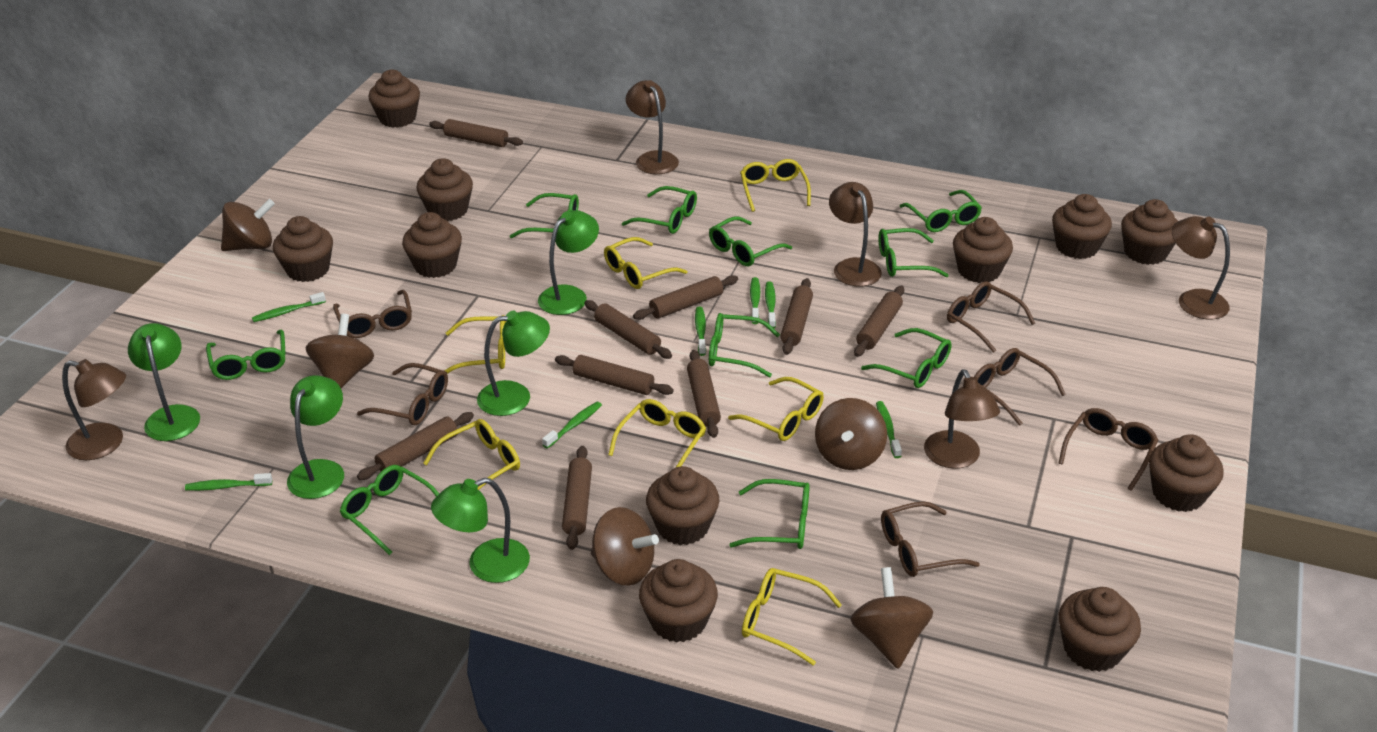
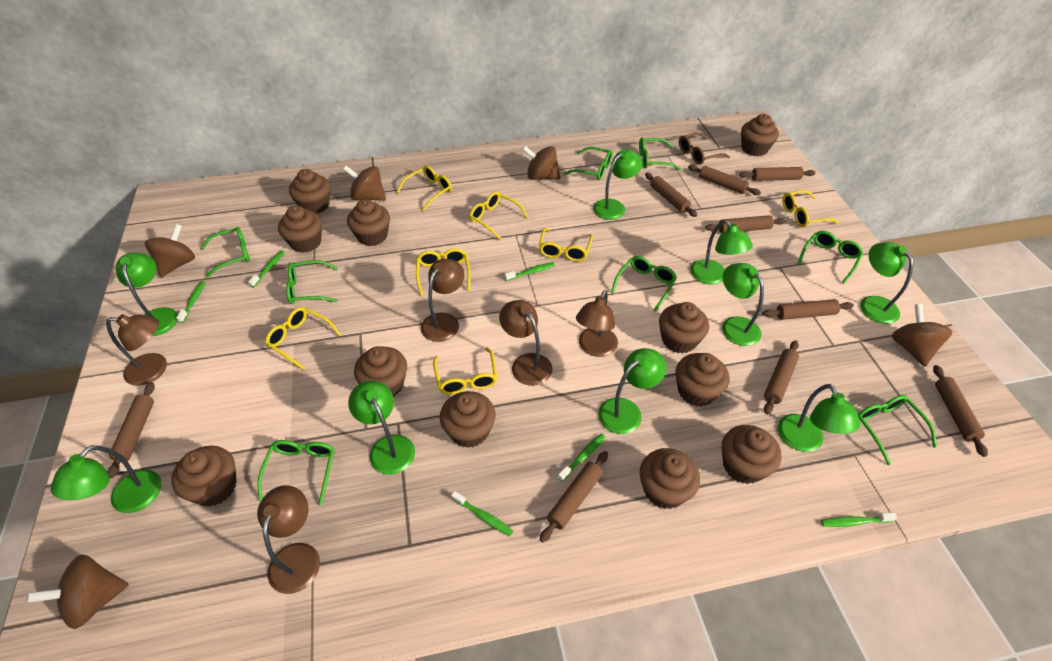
brown glasses: [333,290,412,338] [357,363,448,425] [881,501,980,577] [947,281,1035,353] [974,348,1066,426] [1059,408,1158,491] = 6 -> [679,132,730,165] = 1
green glasses: [206,329,286,380] [340,465,439,555] [510,193,579,238] [622,186,697,234] [709,217,792,266] [709,313,780,377] [729,479,810,549] [861,328,952,388] [879,228,949,277] [900,190,982,232] = 10 -> [200,227,250,278] [257,440,335,505] [286,260,338,304] [564,147,613,180] [611,256,677,312] [639,138,681,170] [798,231,863,284] [858,395,937,465] = 8
green lamp: [128,323,200,441] [287,375,344,499] [431,478,530,583] [477,311,550,416] [538,210,599,315] = 5 -> [50,445,162,513] [116,252,178,336] [348,381,415,475] [593,149,643,220] [598,348,666,434] [690,220,753,285] [722,263,764,346] [778,384,860,452] [860,242,913,324] = 9
green toothbrush: [185,473,272,491] [252,292,326,322] [542,402,602,449] [695,307,706,356] [750,277,760,324] [765,281,776,328] [876,401,902,458] = 7 -> [176,281,206,323] [248,250,285,287] [451,491,513,536] [505,262,555,281] [558,434,605,482] [821,513,897,527] = 6

